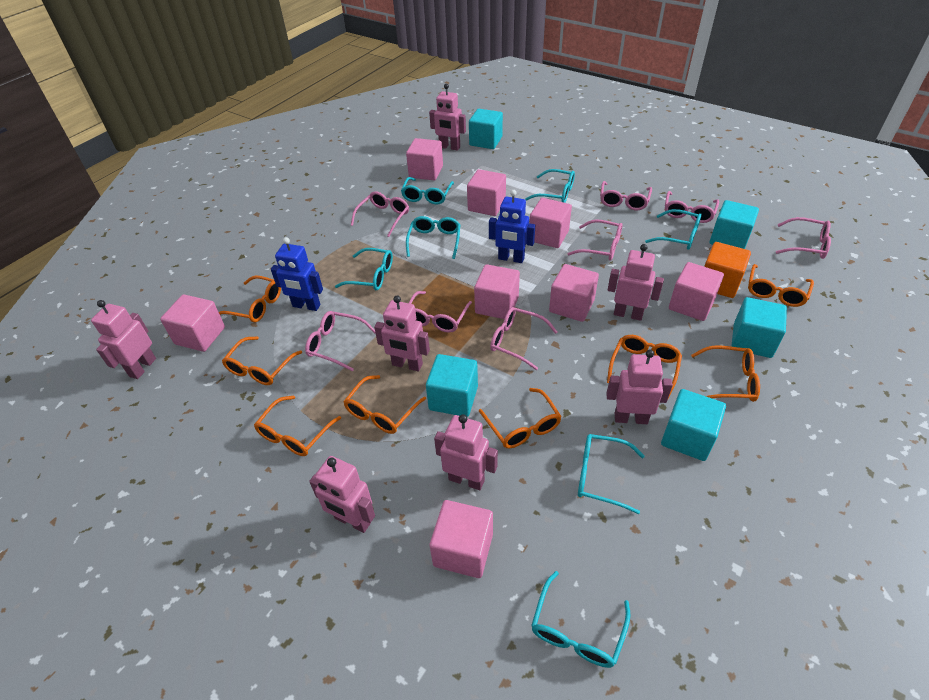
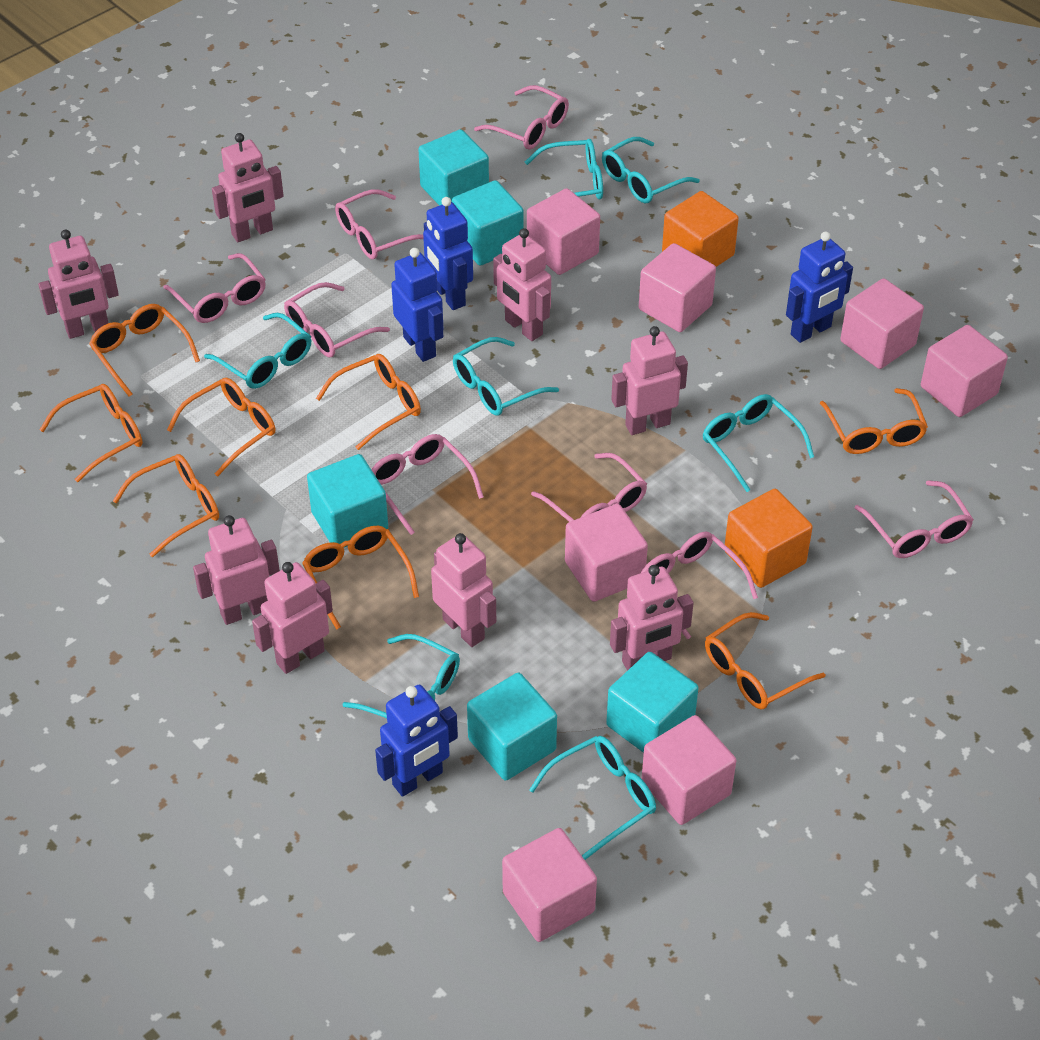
blue robot: [271,237,323,311] [489,190,535,263] = 2 -> [375,685,458,797] [391,248,443,362] [423,197,473,310] [786,232,853,343] = 4
orange cube: [704,242,751,298] = 1 -> [662,191,739,267] [725,489,813,588] = 2
pink cube: [160,294,225,352] [406,138,443,180] [430,500,493,578] [467,169,506,216] [474,264,520,319] [529,198,572,248] [549,264,599,322] [669,262,724,321] = 8 -> [502,828,597,942] [527,188,600,275] [565,504,648,602] [639,243,716,332] [641,715,736,825] [840,278,924,369] [921,325,1008,417] = 7
pink robot: [91,300,156,379] [309,456,375,533] [374,296,430,371] [429,84,466,151] [434,414,498,490] [606,350,673,424] [608,244,664,321] = 7 -> [38,230,119,339] [193,515,280,625] [212,133,284,242] [252,562,333,674] [431,533,496,647] [493,228,551,341] [610,565,693,671] [611,326,688,435] = 8

